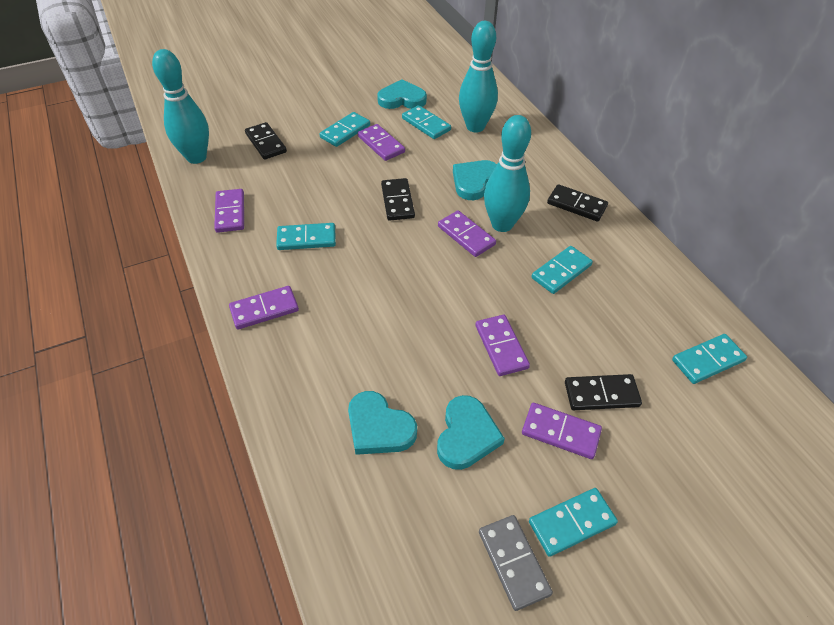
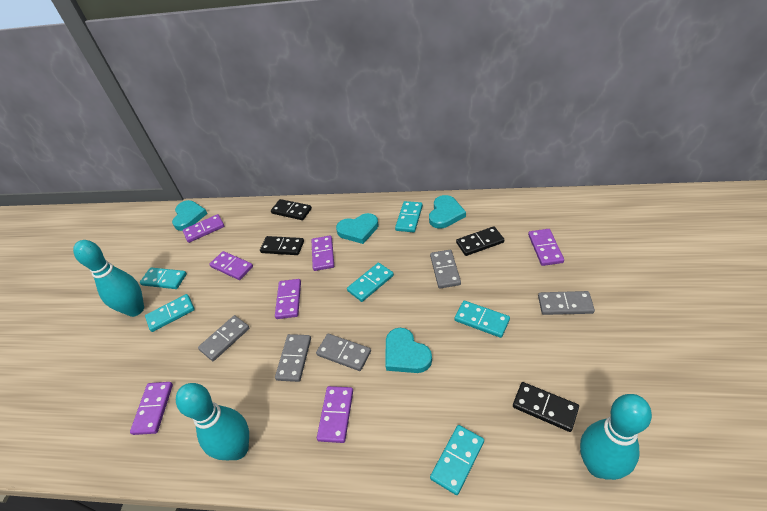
grey domino: [479,515,553,611] = 1 -> [198,315,250,361] [275,334,311,382] [316,334,371,371] [430,250,461,289] [538,291,595,315] = 5
purple domino: [214,189,244,233] [229,286,299,329] [358,124,405,161] [438,210,496,257] [475,315,530,376] [522,403,602,459] = 6 -> [130,382,173,435] [183,214,224,243] [209,251,253,280] [275,279,301,319] [312,235,334,271] [317,386,353,443] [528,229,564,266] = 7

